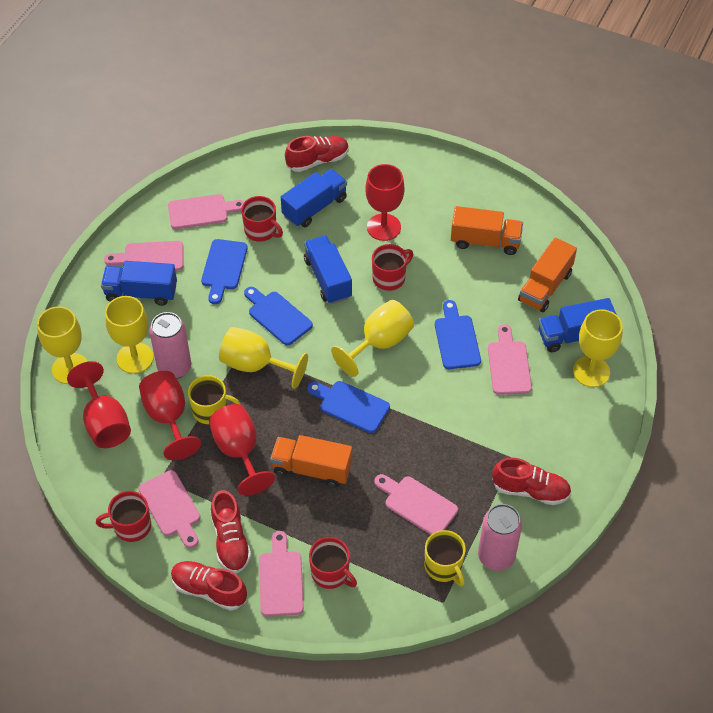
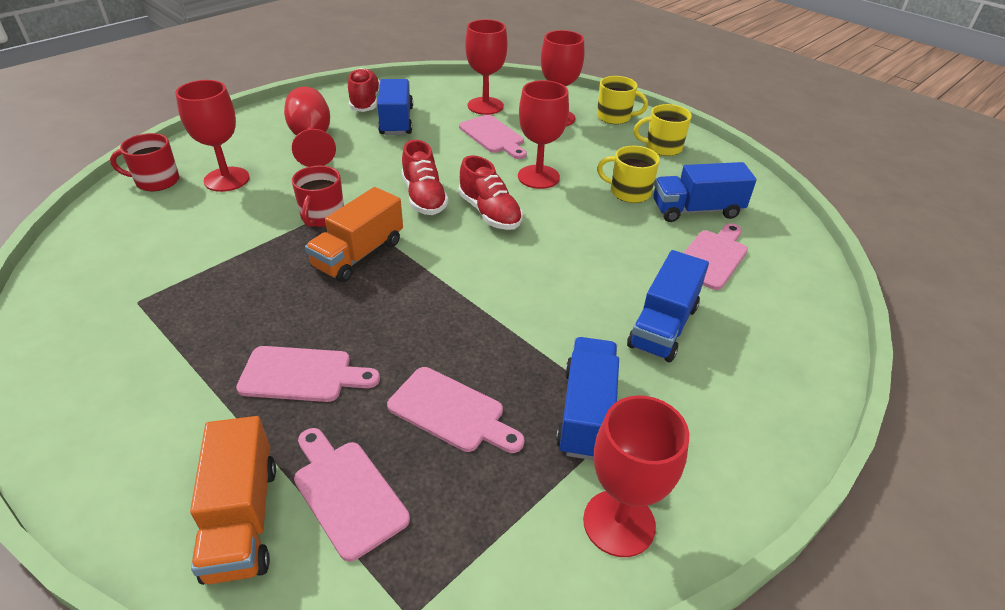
blue cutting board: [201,239,248,304] [244,287,313,346] [307,381,390,433] [435,300,481,369] = 4 -> none = 0
orange truck: [270,435,352,488] [451,206,523,255] [518,237,577,312] = 3 -> [190,416,276,585] [305,187,403,282] = 2
pink can: [149,312,191,379] [478,504,522,571] = 2 -> none = 0
pink cutting board: [104,241,183,271] [139,470,200,548] [168,194,244,229] [259,531,304,617] [374,474,458,535] [488,324,532,395] = 6 -> [236,346,380,402] [294,428,410,562] [387,367,524,453] [459,115,527,159] [684,223,748,290] = 5
red goblet: [67,361,131,448] [139,371,201,460] [209,404,275,496] [365,164,404,241] = 4 -> [175,80,250,192] [284,87,336,167] [465,19,508,115] [518,80,569,189] [541,30,584,126] [583,395,689,557] = 6
red mug: [96,491,151,542] [241,196,283,242] [309,537,357,589] [372,244,413,291] = 4 -> [110,133,179,191] [292,166,344,227] = 2
red shoe: [171,561,247,611] [211,490,251,574] [285,136,349,172] [492,457,571,505] = 4 -> [348,68,380,112] [402,140,449,215] [459,155,523,230] = 3
yellow goblet: [37,306,88,384] [105,296,154,374] [219,327,308,389] [331,300,414,377] [573,309,623,387] = 5 -> none = 0
yellow mug: [188,375,241,424] [425,530,466,586] = 2 -> [597,76,648,124] [597,146,660,203] [634,104,692,156] = 3

